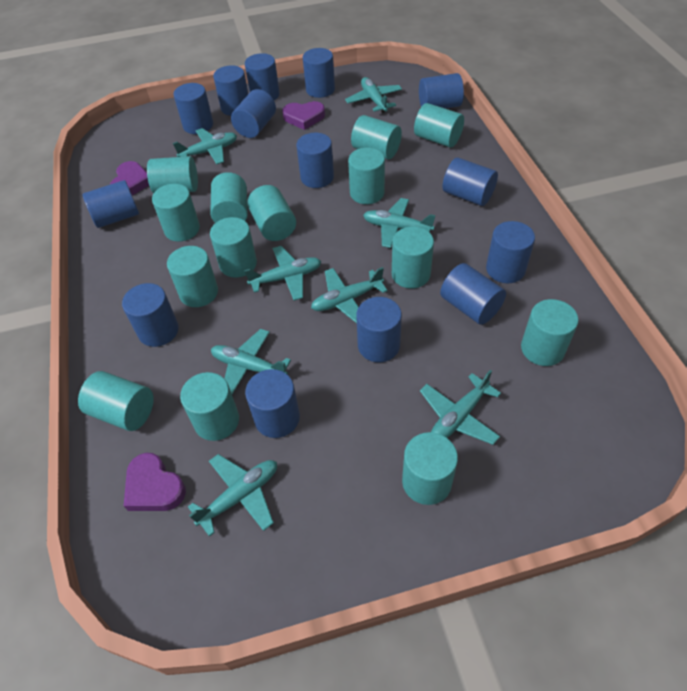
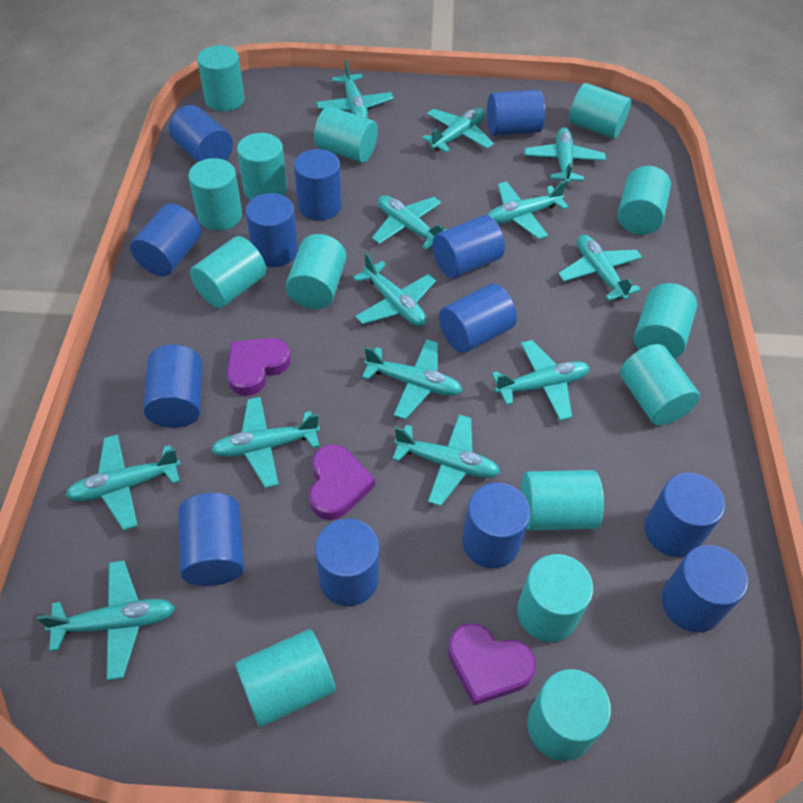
blue cylinder: [82,180,139,228] [122,283,179,347] [173,83,213,134] [213,65,248,116] [231,89,276,138] [245,53,280,100] [245,369,300,438] [296,133,334,188] [303,48,335,98] [356,297,402,362] [419,73,464,109] [440,263,506,325] [442,157,498,206] [486,221,535,283] = 14 -> [130,203,202,276] [143,345,202,428] [169,105,233,162] [178,493,244,586] [245,193,298,267] [294,149,342,221] [315,519,379,606] [433,215,505,278] [439,284,517,353] [462,483,530,568] [487,90,545,136] [645,473,725,557] [662,545,748,632] = 13
turquoise plane: [173,128,237,164] [188,454,277,537] [211,329,291,394] [244,246,321,301] [311,267,388,323] [345,77,402,113] [363,198,435,248] [420,370,501,445] = 8 -> [37,560,175,681] [65,434,181,531] [211,397,320,488] [316,60,394,119] [353,253,436,326] [362,339,463,419] [372,195,447,250] [392,414,500,506] [422,108,494,153] [487,181,569,239] [492,340,590,421] [524,127,606,184] [558,234,642,301] = 13

